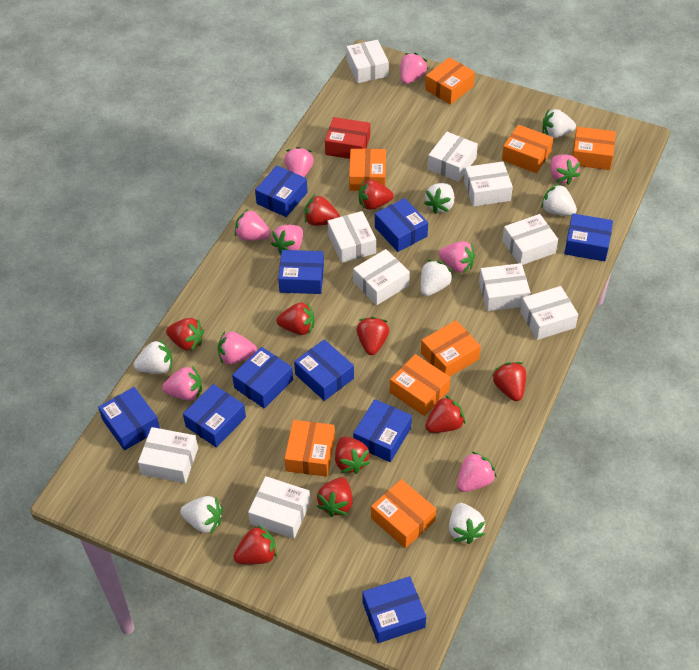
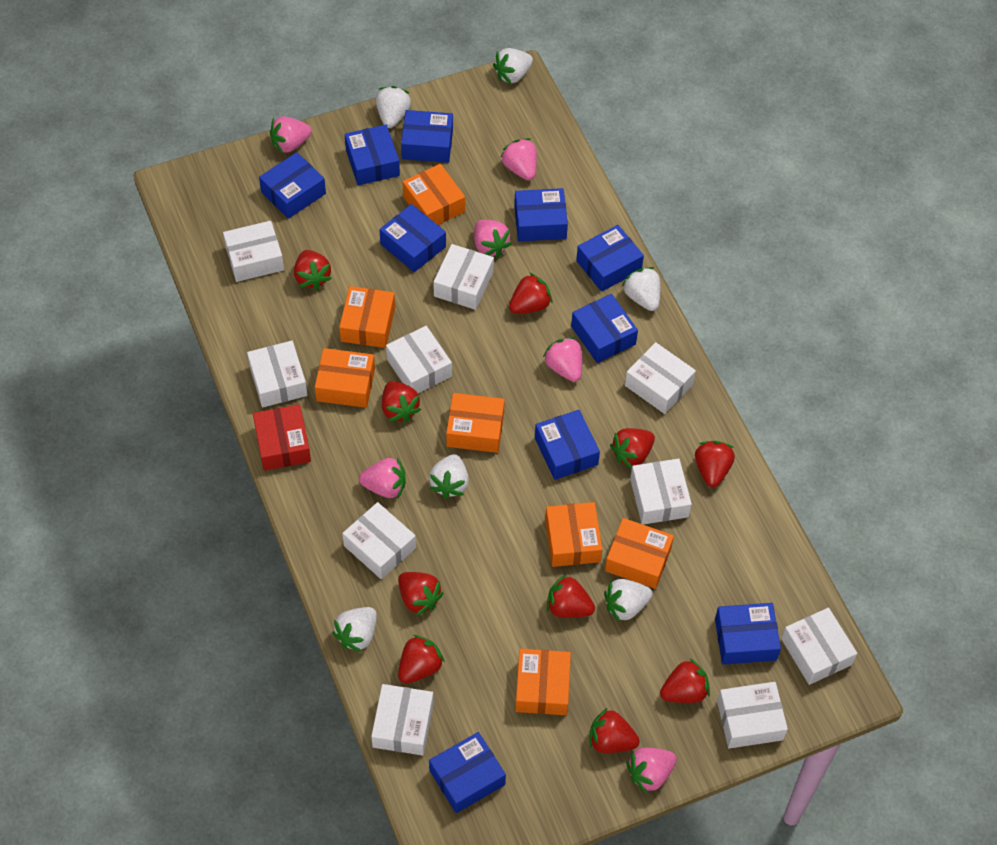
orange box: [284,420,335,477] [349,149,386,191] [371,479,436,548] [390,354,451,416] [421,320,481,376] [425,57,475,105] [502,125,553,173] [572,127,616,170] = 8 -> [315,348,375,408] [339,286,395,348] [403,164,465,225] [446,393,505,453] [515,649,571,715] [545,502,602,567] [605,518,674,589] = 7
pink strawberry: [162,366,202,401] [218,331,257,365] [235,209,271,241] [271,225,303,254] [284,147,314,177] [400,53,428,84] [439,241,475,273] [457,451,497,492] [551,154,580,185] = 9 -> [270,117,312,153] [359,458,405,498] [474,220,512,257] [500,138,537,180] [543,337,582,382] [626,748,677,794] = 6
white strawberry: [133,339,172,374] [180,496,223,534] [421,260,453,296] [424,183,454,214] [449,503,485,544] [541,184,577,216] [543,109,576,138] = 7 -> [332,607,377,652] [376,86,411,128] [429,454,469,499] [493,48,533,84] [604,579,653,622] [622,267,660,311] = 6

